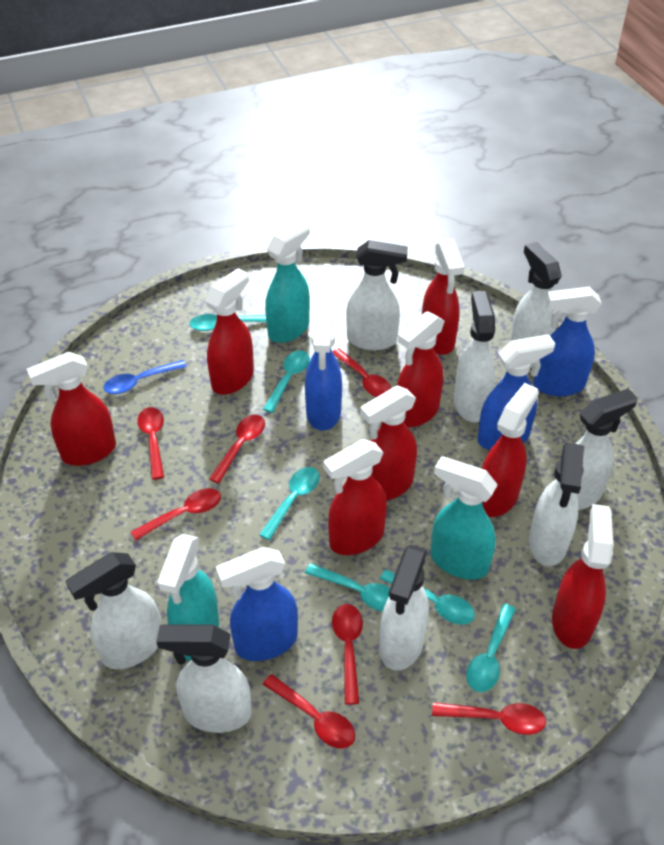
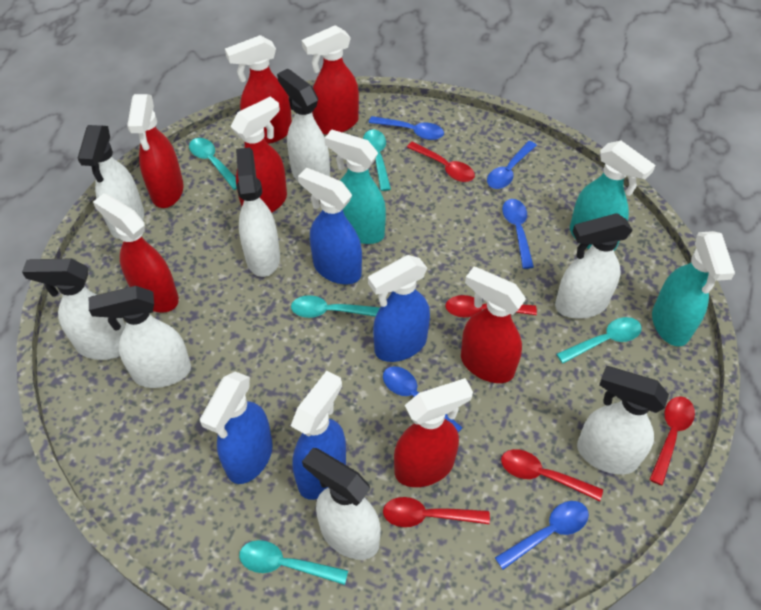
blue spoon: [103,360,187,394] = 1 -> [369,116,444,140] [383,366,463,432] [487,141,537,189] [495,501,589,570] [502,199,534,269] = 5
red spoon: [131,488,221,541] [137,407,164,480] [209,415,265,483] [263,674,355,749] [332,348,392,397] [332,604,363,705] [432,702,546,735] = 7 -> [383,497,490,527] [407,141,475,182] [445,295,537,317] [501,449,603,501] [649,396,695,486] = 5
red spray bottle: [27,352,116,466] [205,268,254,395] [323,439,387,555] [360,385,417,500] [397,311,445,427] [422,239,465,355] [482,383,539,517] [552,504,613,649] = 8 -> [93,193,179,313] [127,94,184,208] [225,35,292,144] [230,96,287,213] [302,25,359,135] [394,378,473,487] [461,267,526,383] = 7
turquoise spoon: [189,314,266,331] [259,467,320,540] [263,350,310,413] [305,563,390,611] [380,569,475,625] [466,604,516,692] = 6 -> [189,138,237,190] [239,540,348,585] [291,295,380,318] [363,130,391,191] [557,317,641,363] = 5

